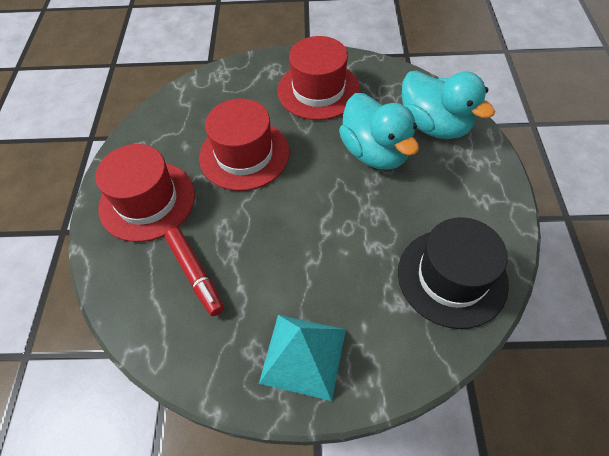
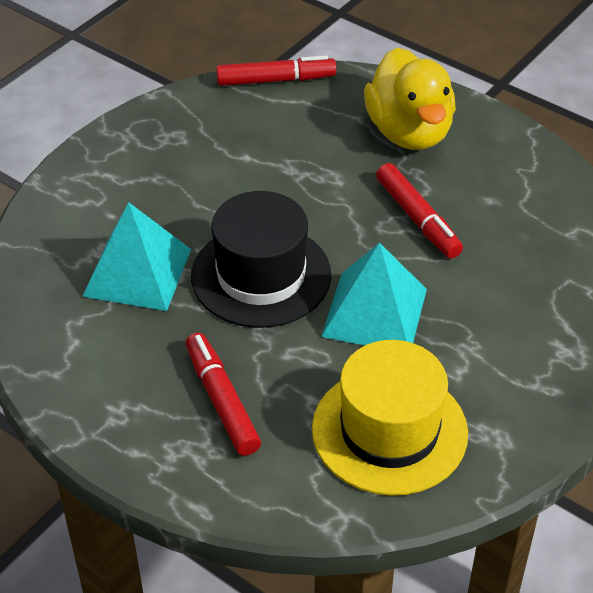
red hat: [96,144,195,242] [199,98,289,191] [277,36,360,120] = 3 -> none = 0
red marker: [165,228,224,316] = 1 -> [186,333,261,456] [216,55,336,86] [376,163,463,259] = 3
turquoise duck: [339,93,419,170] [402,70,495,139] = 2 -> none = 0
turquoise pyramid: [259,315,346,401] = 1 -> [82,202,191,311] [321,242,427,345] = 2
yellow duck: none = 0 -> [364,48,456,150] = 1
yellow hat: none = 0 -> [312,340,468,496] = 1

